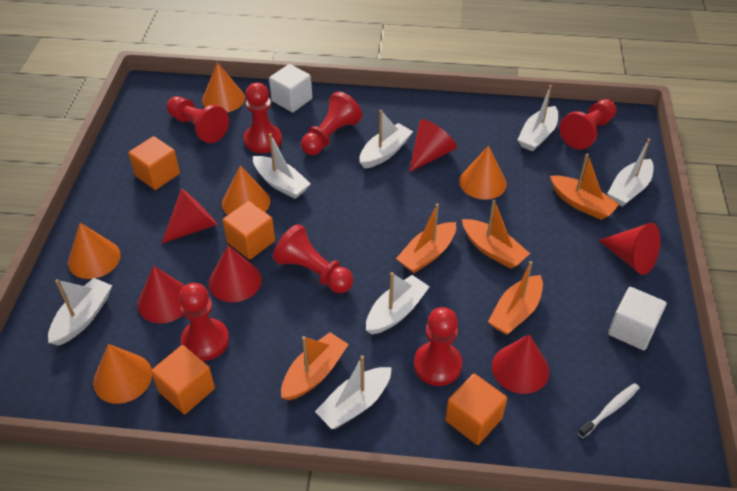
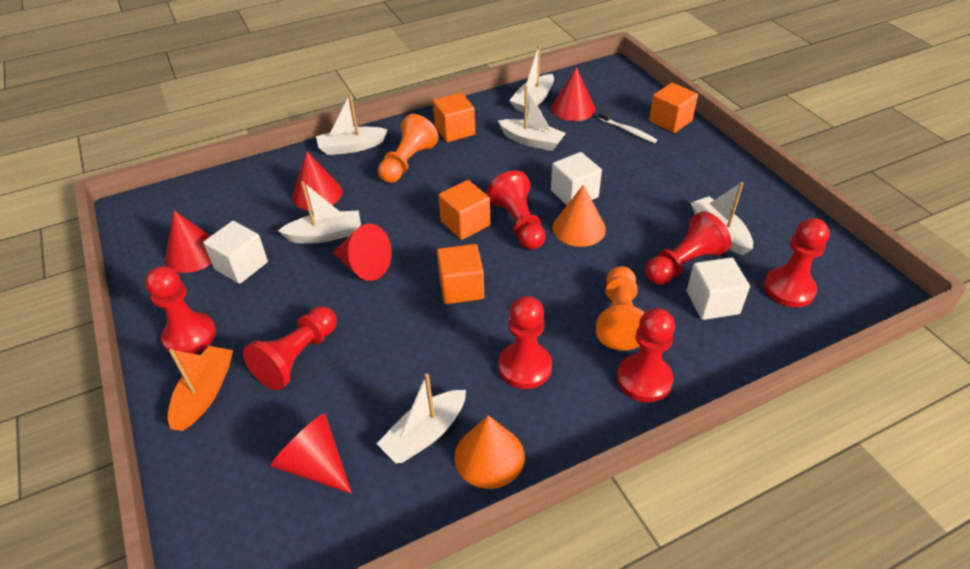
orange boat: [281,332,349,401] [396,203,456,273] [462,200,530,269] [488,261,543,335] [550,153,620,220] = 5 -> [168,346,233,431] = 1
orange cone: [68,223,121,279] [93,344,152,404] [202,62,245,112] [222,166,270,215] [459,146,507,200] = 5 -> [454,415,525,489] [553,184,606,247] = 2
orange pawn: none = 0 -> [378,114,439,183] [596,266,645,351] = 2
red cone: [137,266,185,323] [162,189,218,243] [209,245,262,302] [409,119,457,172] [492,334,550,394] [599,223,660,275] = 6 -> [165,210,212,273] [270,413,352,494] [292,152,342,211] [332,224,391,281] [551,67,595,121] = 5
white boat: [48,278,112,346] [253,133,311,199] [315,355,392,429] [360,110,413,169] [366,272,430,334] [518,85,558,152] [607,139,654,207] = 7 -> [278,182,361,244] [316,93,388,155] [377,373,466,463] [498,86,566,151] [509,45,554,113] [691,182,753,255] = 6
white cube: [269,64,312,112] [608,287,667,350] = 2 -> [203,221,268,284] [551,152,602,205] [687,257,750,320] = 3

